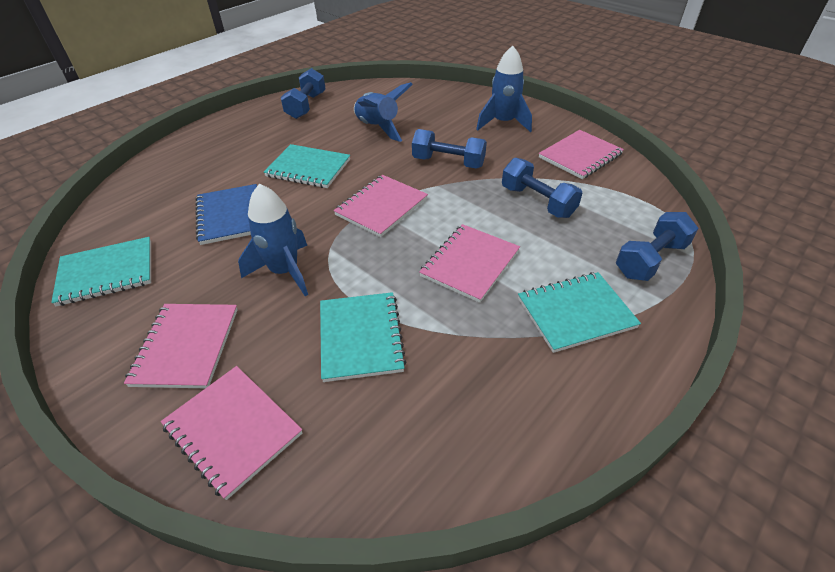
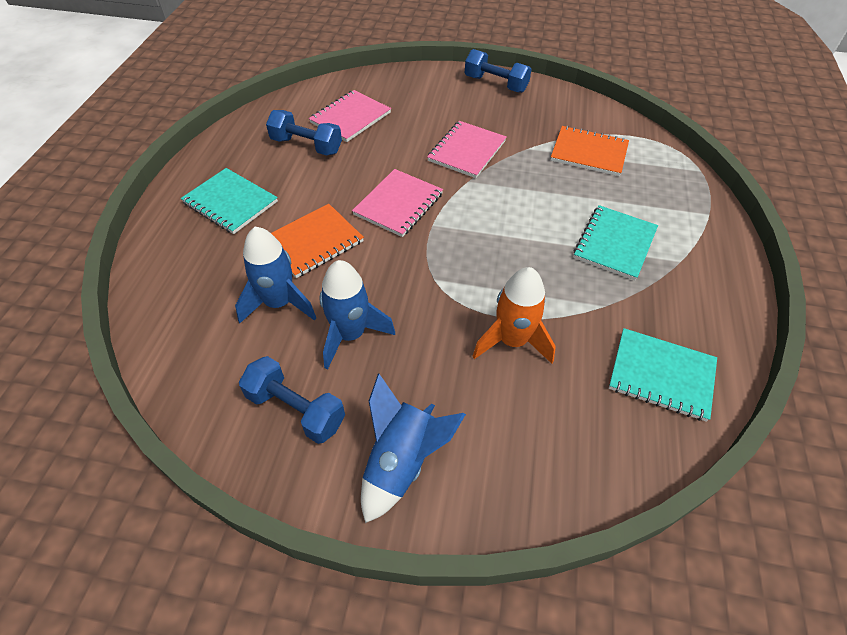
blue dumbbell: [281,68,326,119] [412,129,487,169] [502,158,582,218] [616,212,699,281] = 4 -> [239,356,345,444] [266,110,342,156] [465,49,532,93] = 3
blue notebook: [195,184,257,245] = 1 -> none = 0
orange notebook: none = 0 -> [271,204,364,278] [551,126,629,176] = 2
orange rocket: none = 0 -> [472,267,556,364] = 1
pink notebook: [124,304,238,388] [161,366,302,500] [334,175,428,237] [419,224,520,303] [539,130,624,179] = 5 -> [309,90,391,142] [352,169,443,237] [427,121,506,178] = 3
turquoise notebook: [51,237,151,306] [264,144,350,188] [320,292,406,382] [518,272,641,353] = 4 -> [181,168,278,234] [574,205,658,280] [609,328,717,422] = 3

